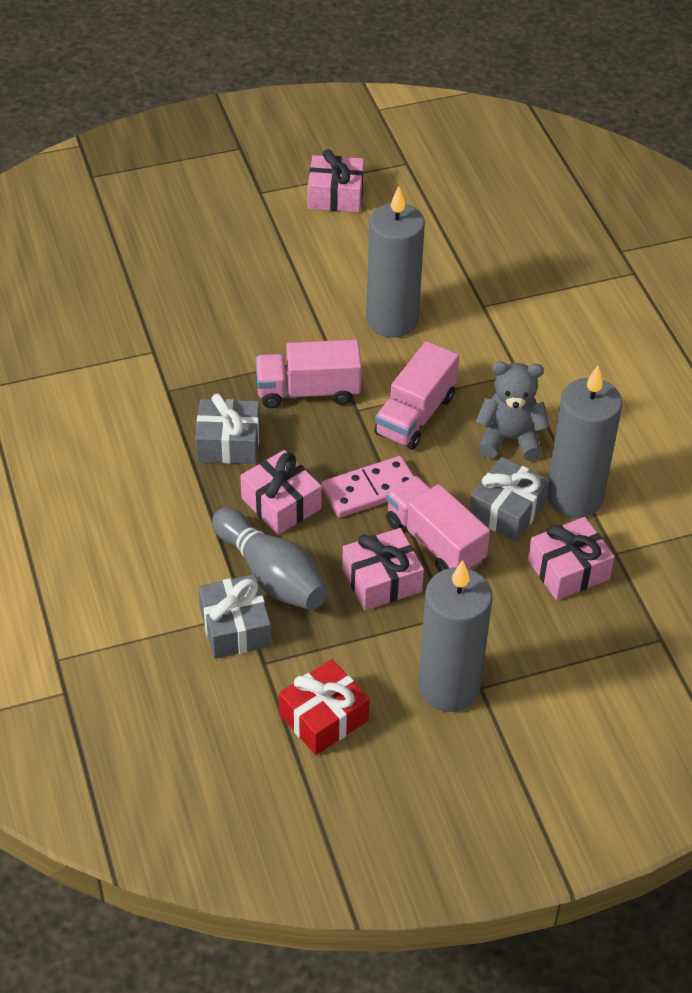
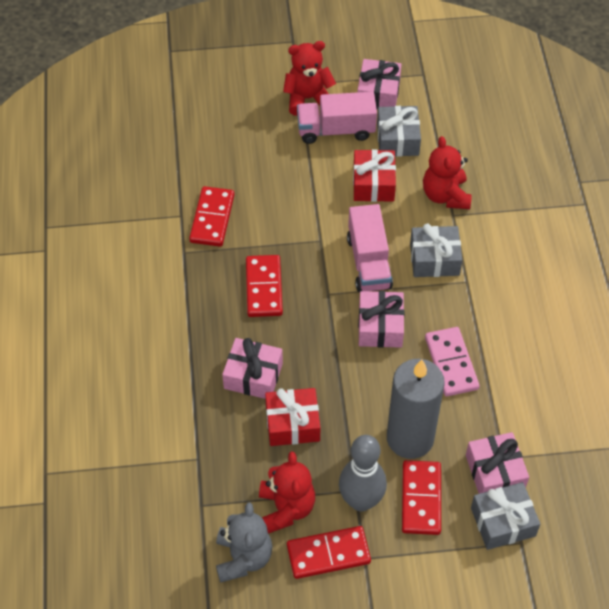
grey candle: [366,186,425,338] [418,560,493,712] [547,365,622,518] = 3 -> [387,359,445,459] = 1
pink truck: [256,339,362,408] [374,341,459,450] [386,476,490,572] = 3 -> [297,92,377,144] [347,204,393,292] = 2
red domino: none = 0 -> [189,186,235,247] [246,255,283,317] [287,526,371,579] [402,460,441,535] = 4
red gift: [279,659,369,755] = 1 -> [265,388,320,446] [353,149,396,202] = 2
red teddy bear: none = 0 -> [259,451,315,534] [283,41,336,116] [423,136,472,209] = 3

